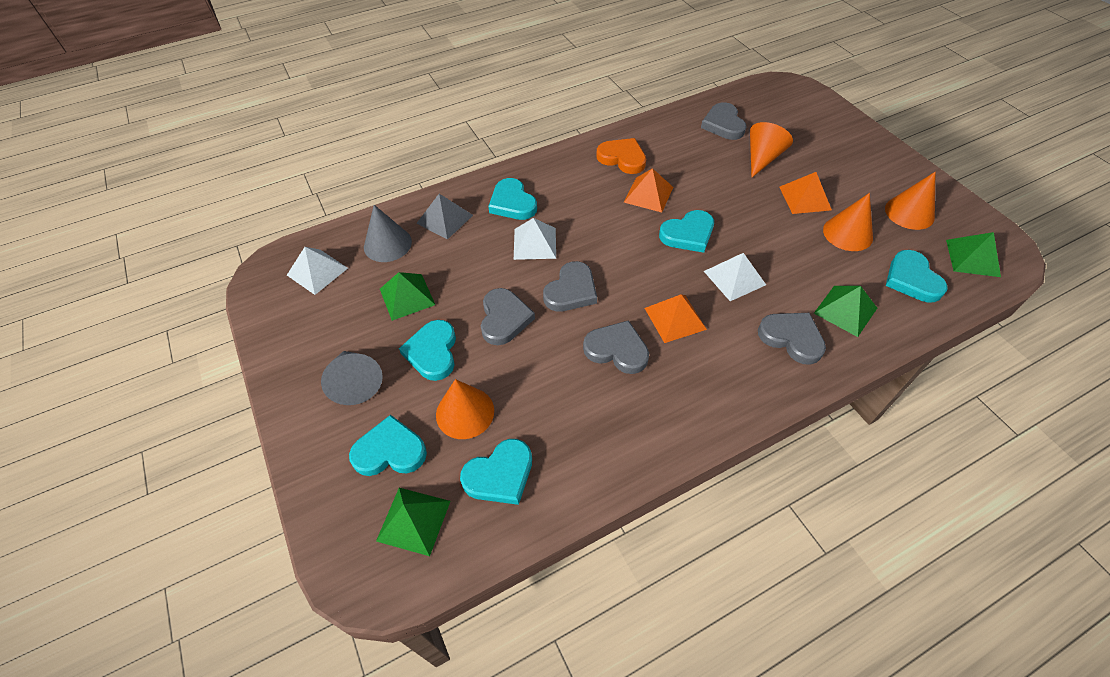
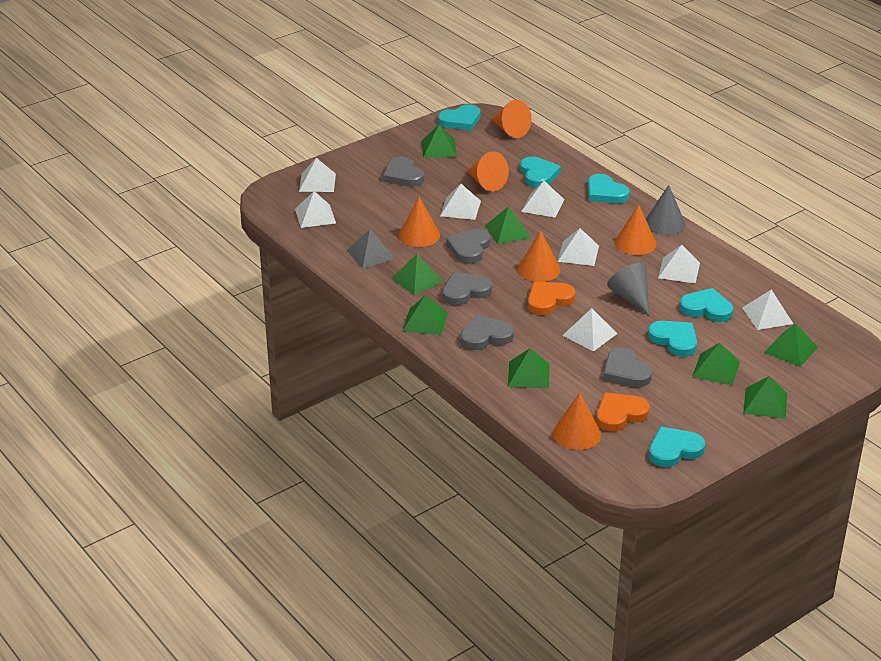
green pyramid: [376,488,450,556] [380,272,435,321] [814,286,877,337] [946,232,1001,277] = 4 -> [392,254,444,295] [403,295,448,335] [421,125,457,158] [485,206,531,244] [508,348,550,389] [692,343,740,385] [743,376,787,419] [764,323,818,367] = 8
orange cone: [436,379,494,439] [750,122,793,178] [823,193,873,251] [885,172,935,230] = 4 -> [399,197,440,247] [467,151,509,192] [491,100,532,138] [518,230,560,282] [553,392,601,450] [615,205,656,255] = 6
orange heart: [596,138,646,174] = 1 -> [528,282,576,315] [596,393,650,432] = 2
orange pyramid: [624,168,673,213] [645,294,707,343] [780,172,832,214] = 3 -> none = 0
white pyramid: [287,247,348,295] [514,218,556,260] [704,253,766,301] = 3 -> [295,191,336,228] [299,158,336,192] [440,184,481,220] [521,181,564,218] [557,228,599,266] [562,308,617,352] [658,245,700,283] [742,290,793,330] = 8

